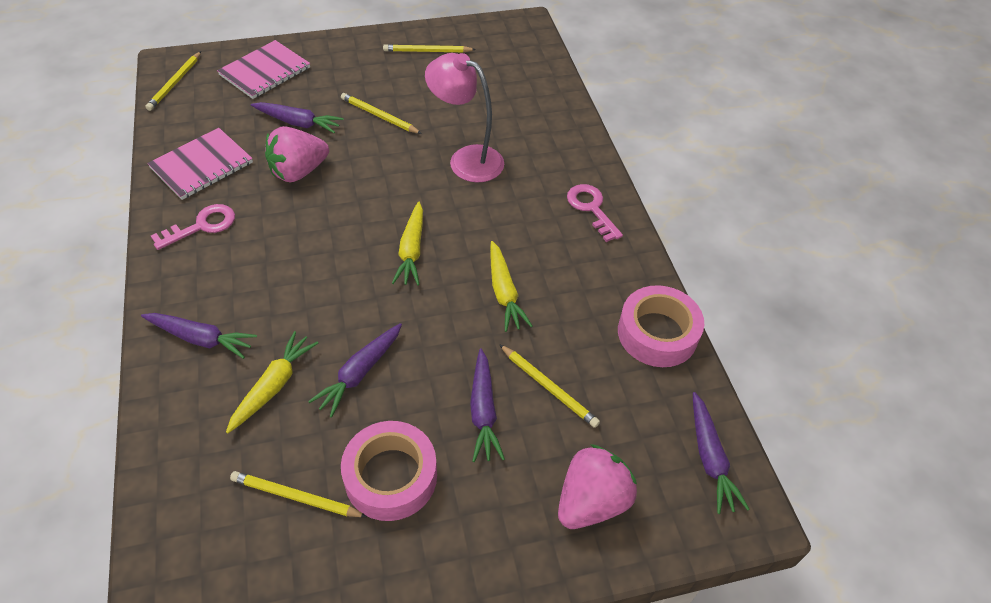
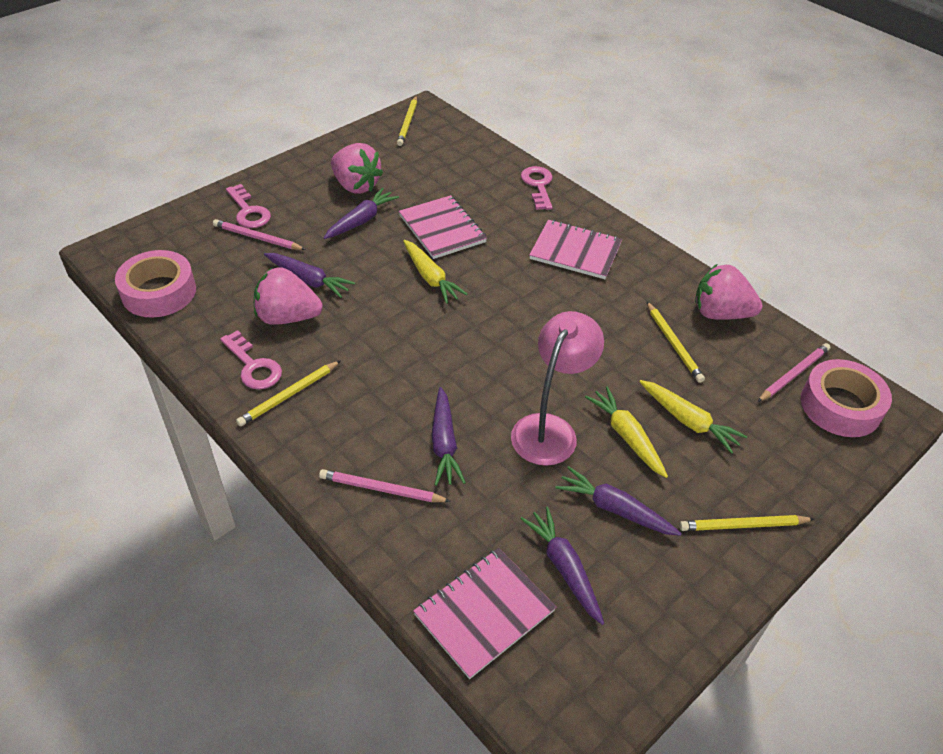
pink key: [151,204,235,250] [567,184,623,242] = 2 -> [220,330,282,390] [226,184,271,228] [521,166,553,210] = 3
pink notebook: [147,128,253,200] [217,40,310,99] = 2 -> [399,195,487,259] [413,548,556,679] [529,220,622,279] = 3
pink pencil: none = 0 -> [213,219,306,250] [319,469,451,502] [757,343,830,402] = 3
pink strawberry: [265,126,329,182] [558,444,637,529] = 2 -> [254,267,323,325] [331,143,383,194] [695,264,763,320] = 3
yellow pencil: [145,51,201,111] [230,471,367,517] [341,93,422,134] [383,44,476,53] [499,344,600,428] = 5 -> [236,360,341,426] [397,96,417,146] [647,302,705,383] [679,515,814,531] = 4

